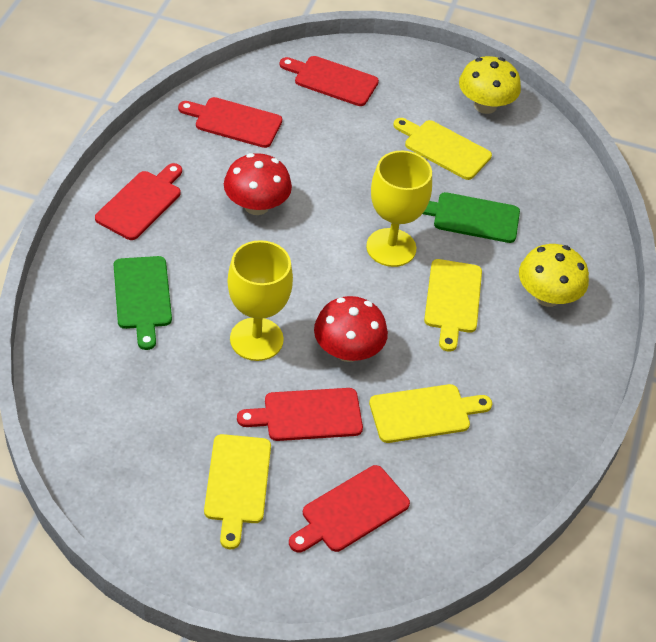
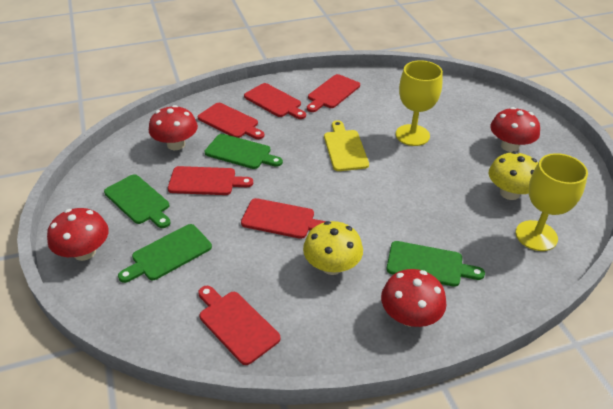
green cutting board: [114,256,172,350] [423,192,520,243] = 2 -> [104,174,170,228] [118,224,212,283] [205,134,283,169] [386,241,485,287] = 4
red cutting board: [95,163,182,240] [178,97,282,148] [237,388,363,441] [279,56,379,106] [289,465,410,552] = 5 -> [168,166,253,195] [198,103,264,139] [198,286,281,365] [241,198,326,239] [244,83,306,119] [307,74,360,112] = 6
red mushroom: [224,153,292,215] [314,296,388,362] = 2 -> [47,208,109,261] [149,105,198,150] [381,269,447,327] [490,107,540,152] = 4
yellow cutting board: [204,434,271,549] [369,384,492,443] [393,118,492,180] [424,259,482,352] = 4 -> [324,120,369,171] = 1

